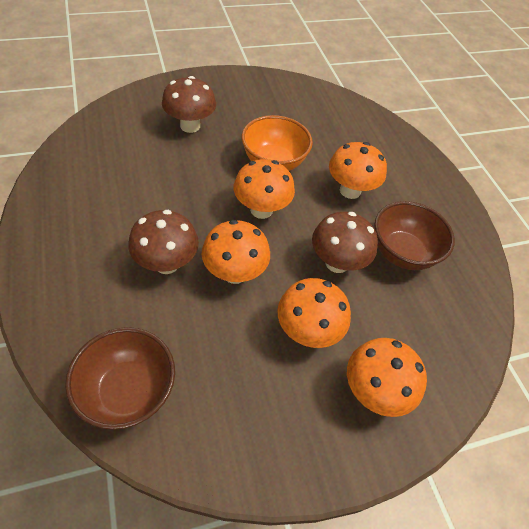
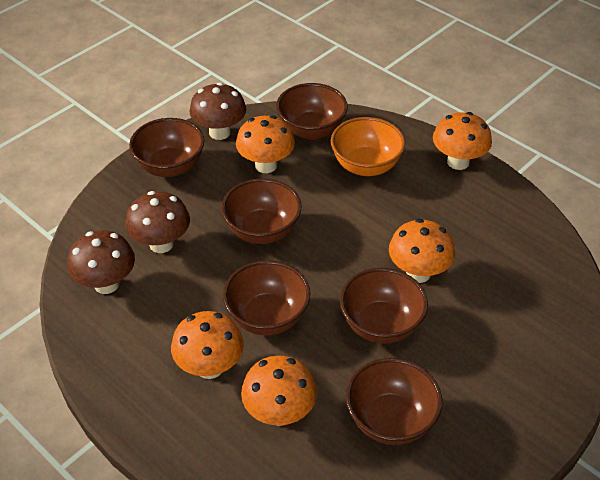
brown bowl: [65,327,175,430] [374,201,455,270] = 2 -> [129,118,204,177] [221,178,301,244] [223,260,310,335] [276,83,348,140] [340,268,428,344] [346,358,442,445] = 6

